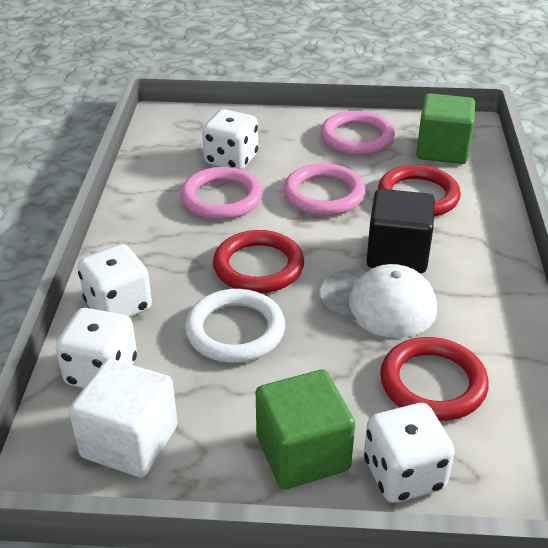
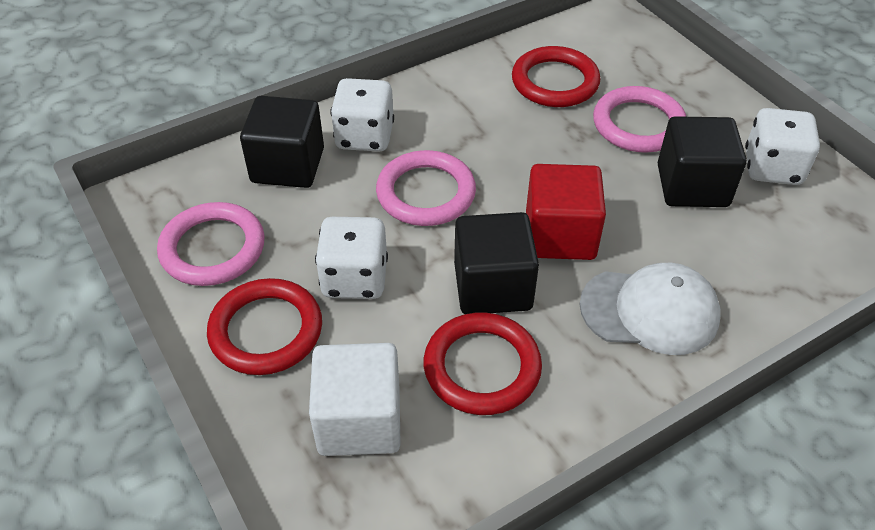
black cube: [367,189,435,273] = 1 -> [240,96,324,188] [454,212,539,314] [657,116,747,207] = 3
green cube: [256,369,355,489] [416,93,475,164] = 2 -> none = 0
red cube: none = 0 -> [526,164,606,260] = 1
white dice: [55,308,137,388] [78,244,152,317] [202,109,258,169] [364,403,455,503] = 4 -> [315,217,388,299] [330,78,394,152] [745,108,820,185] = 3
white ring: [185,289,285,363] = 1 -> none = 0

